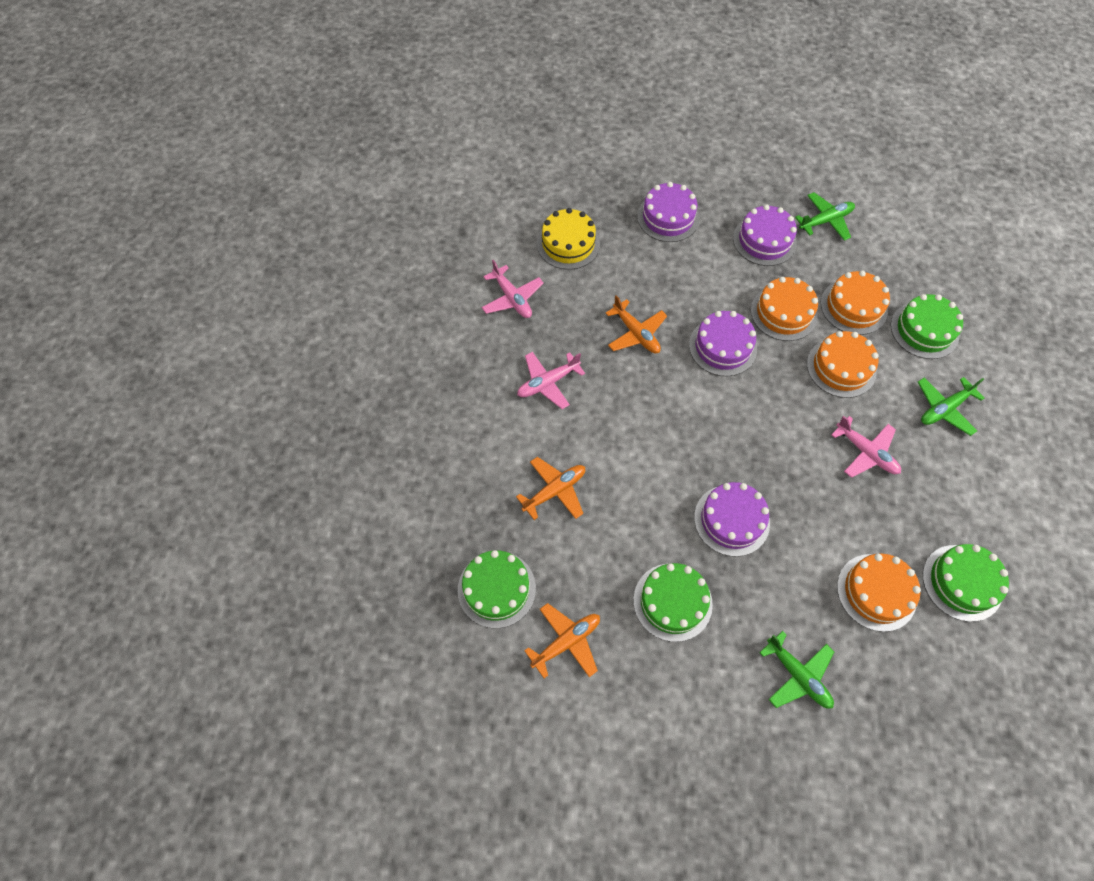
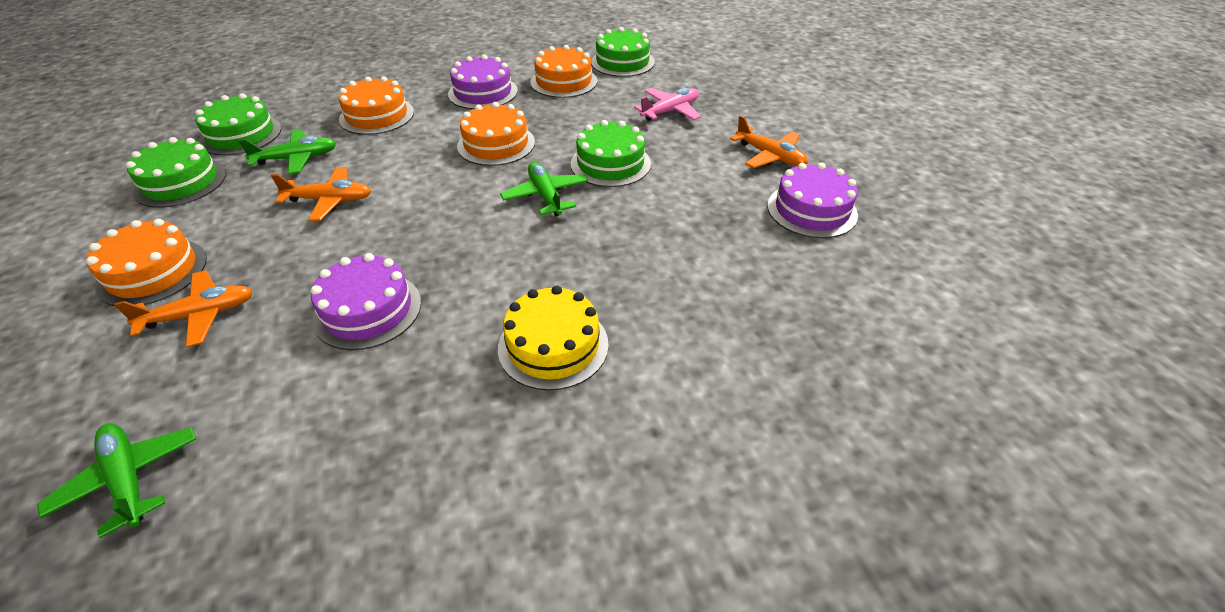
pink plane: [482,260,544,318] [517,352,585,409] [831,416,901,478] = 3 -> [634,88,701,121] = 1
purple cake: [637,182,700,242] [689,311,757,376] [694,482,770,557] [733,205,797,266] = 4 -> [311,253,421,350] [448,55,518,109] [767,162,858,238] = 3

